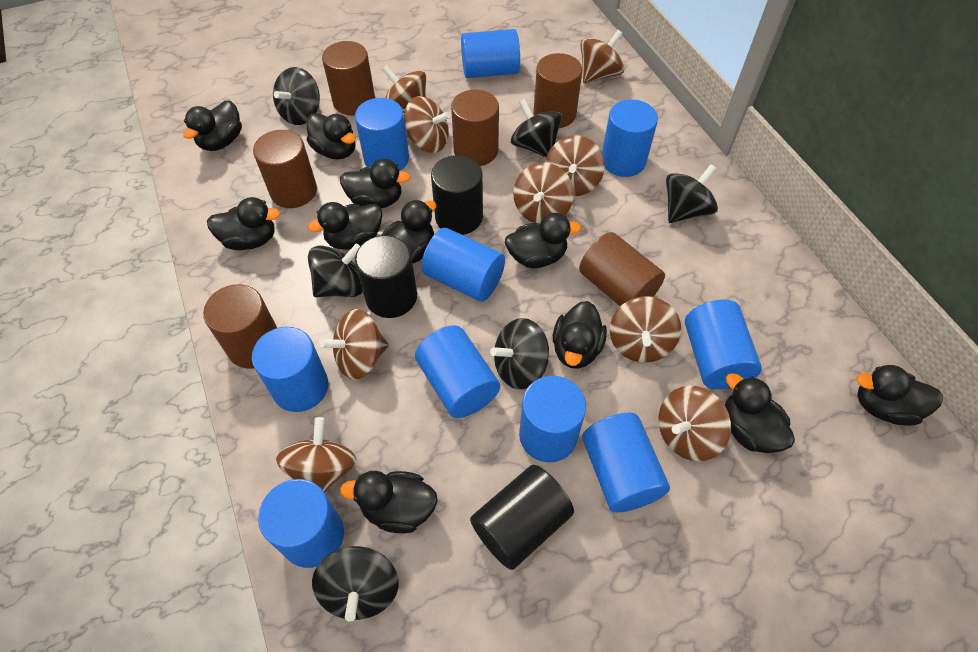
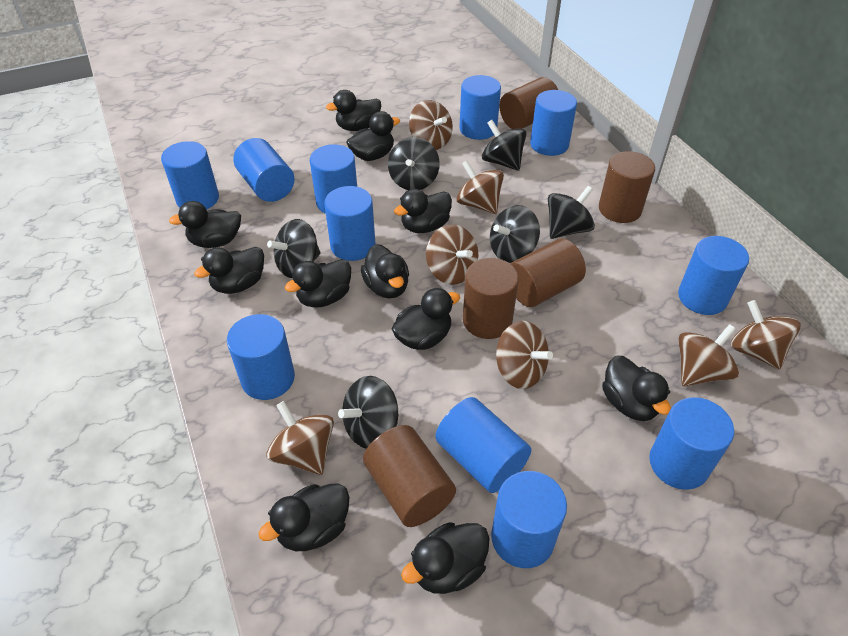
black cylinder: [355,235,417,318] [431,155,483,235] [470,465,574,570] = 3 -> none = 0
blue cylinder: [252,327,328,412] [258,479,344,568] [355,98,409,171] [415,325,500,418] [421,228,505,302] [461,29,520,78] [519,376,586,463] [582,413,670,512] [602,99,658,177] [685,300,762,389] = 10 -> [161,141,219,210] [227,314,295,400] [234,138,295,202] [310,144,357,214] [324,186,375,261] [435,397,531,493] [459,75,501,140] [491,471,567,568] [530,90,577,156] [649,397,734,490] [678,236,749,315] = 11
brown cylinder: [203,284,277,369] [253,130,317,208] [322,41,375,115] [451,89,499,166] [533,53,582,128] [579,232,665,306] = 6 -> [363,425,456,527] [463,258,519,339] [500,77,558,129] [510,239,586,307] [599,151,655,223] = 5
brown spinning top: [276,417,356,493] [320,309,389,380] [382,65,426,113] [404,96,451,153] [513,162,574,224] [545,135,605,196] [580,30,624,83] [610,296,681,363] [658,386,731,461] = 9 -> [267,401,334,475] [409,100,453,150] [426,224,478,285] [456,160,504,214] [496,321,553,389] [678,324,739,386] [731,300,801,370] = 7

